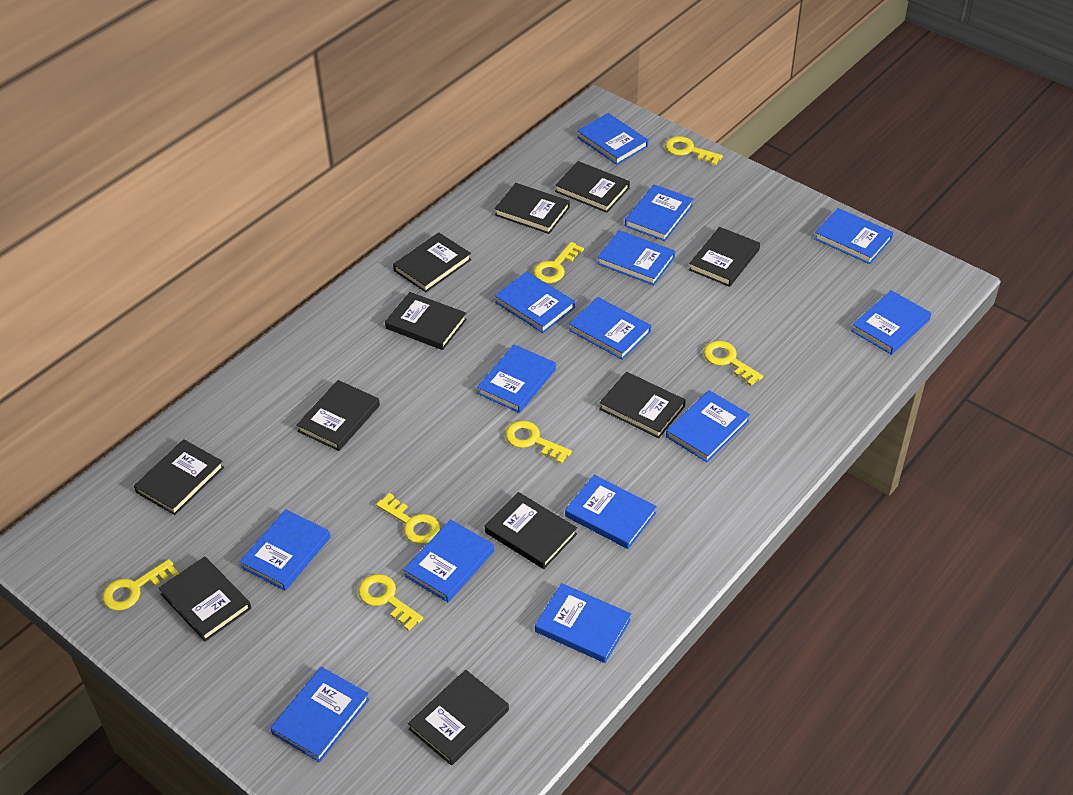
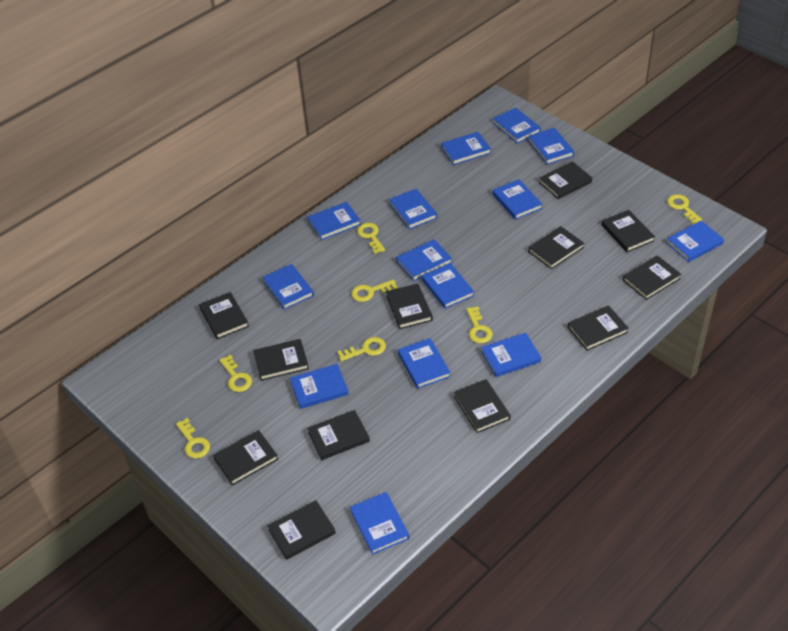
black book: [134,439,224,515] [158,556,251,641] [297,380,380,451] [385,292,467,350] [393,233,471,292] [408,670,509,765] [485,492,577,569] [495,183,570,234] [555,161,630,213] [599,372,686,438] [689,227,760,287] = 11 -> [199,292,249,339] [213,430,278,486] [253,339,309,381] [267,500,336,560] [307,410,370,460] [386,283,433,329] [454,379,511,433] [528,226,584,269] [539,161,592,199] [568,305,629,351] [601,210,655,252] [623,255,681,300] = 12

